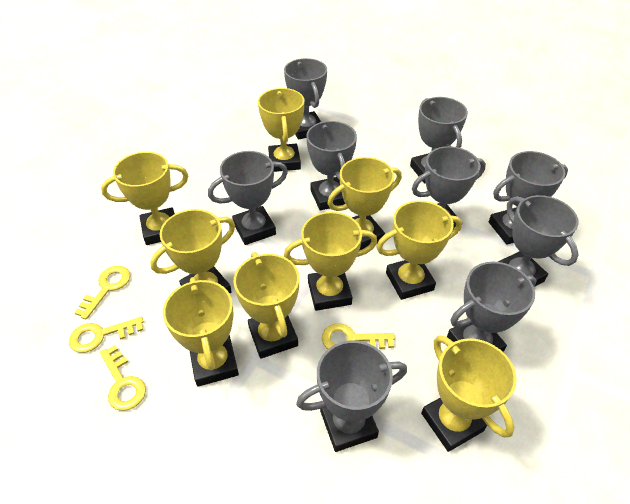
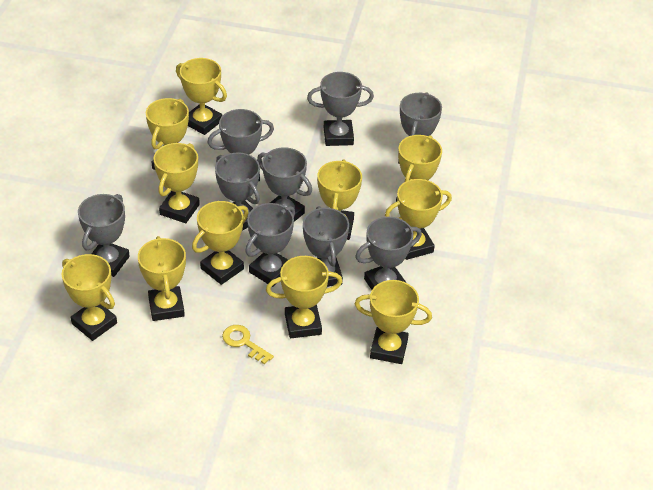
yellow key: [69,317,144,353] [74,266,131,320] [100,345,146,411] [322,323,395,349] = 4 -> [222,325,274,364] = 1
yellow trophy: [101,152,188,245] [150,209,235,293] [163,277,239,387] [233,252,299,359] [258,88,304,172] [284,212,377,311] [327,157,402,250] [376,201,462,300] [421,335,517,452] = 9 -> [62,254,117,341] [138,236,186,321] [146,98,189,170] [153,143,200,223] [176,58,227,135] [192,201,249,285] [266,256,342,338] [317,159,362,240] [355,280,432,364] [385,179,452,260] [396,135,442,202] = 11

